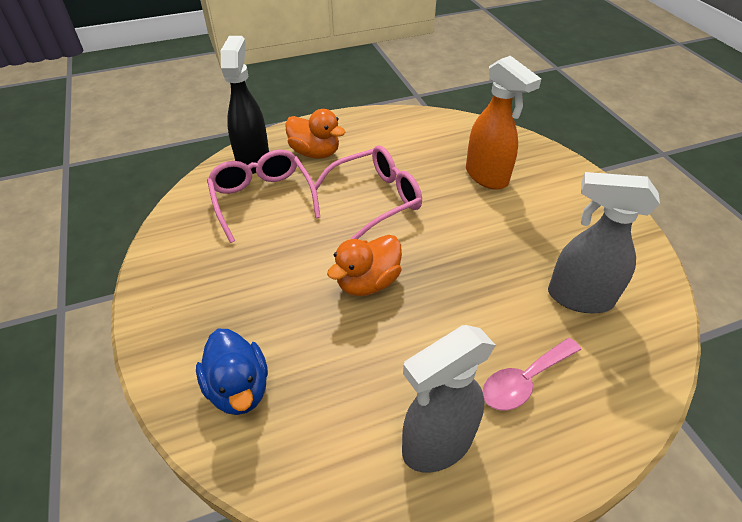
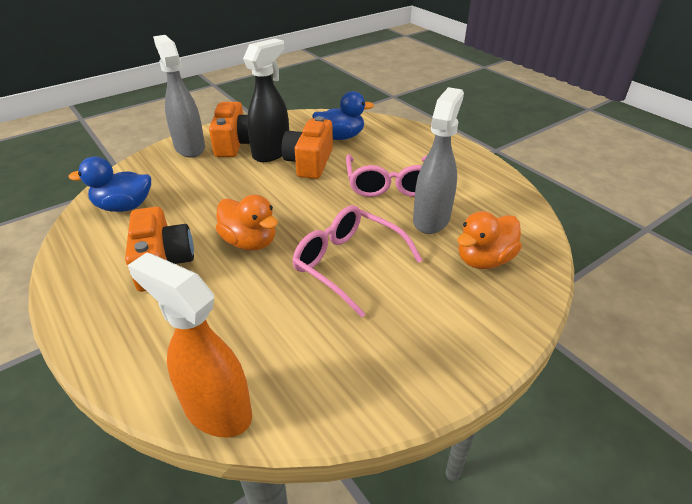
blue duck: [196,329,268,415] = 1 -> [69,156,151,212] [312,91,374,140] = 2
orange camera: none = 0 -> [125,207,194,292] [209,102,250,157] [281,116,333,179] = 3
pink spoon: [482,338,581,411] = 1 -> none = 0

